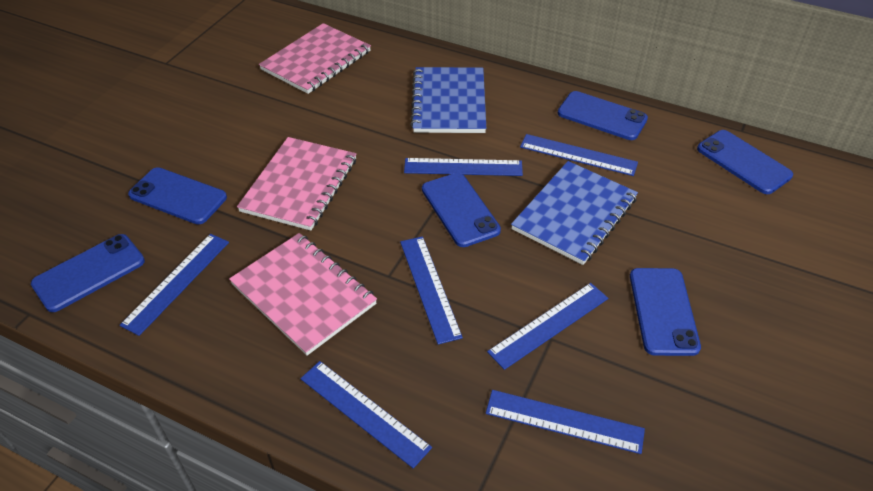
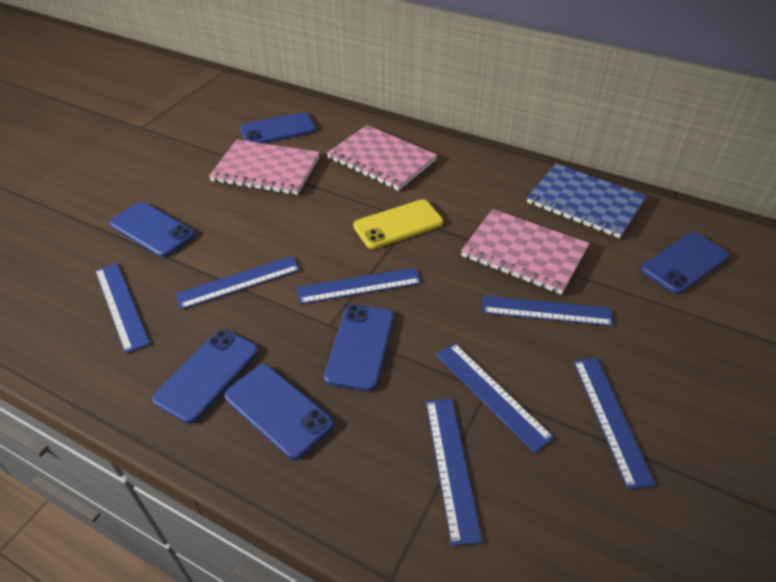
blue notebook: [410,67,486,133] [511,161,638,265] = 2 -> [527,164,646,238] = 1
yellow phone: none = 0 -> [353,199,443,249] = 1

